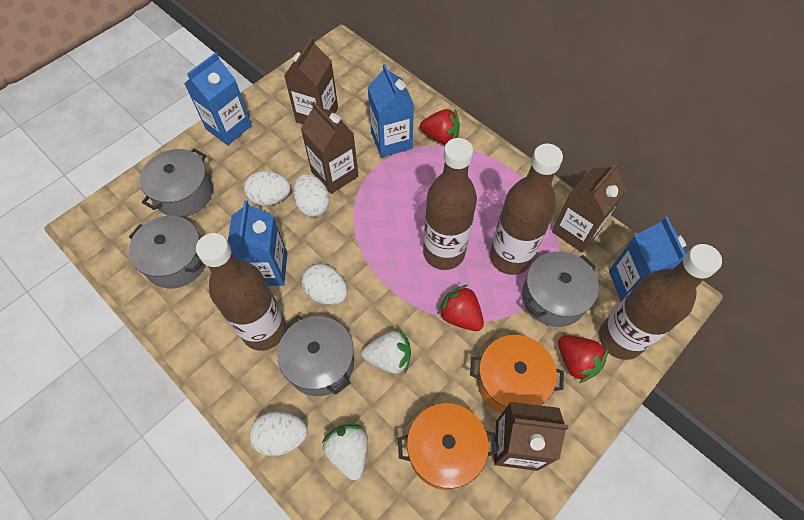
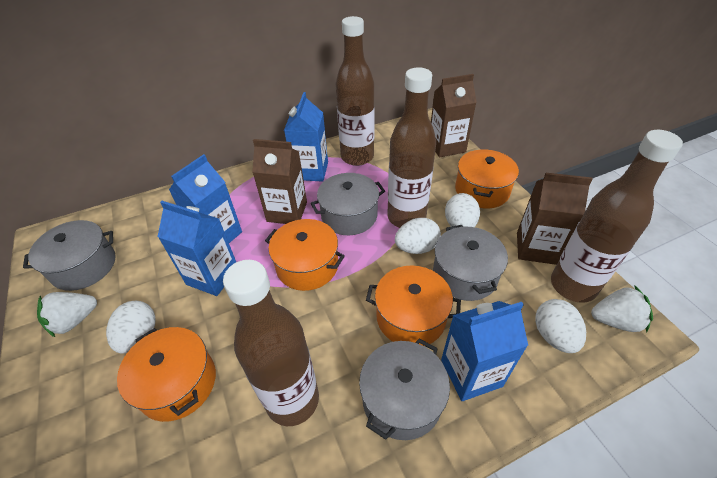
brown carton: [284,37,338,124] [301,102,359,194] [494,402,568,471] [552,163,626,252] = 4 -> [252,139,307,224] [431,74,477,157] [517,173,593,265] = 3
orange pot: [398,403,497,490] [470,335,564,414] = 2 -> [117,327,216,422] [265,219,345,291] [366,265,461,346] [455,149,519,208] = 4
red strawberry: [420,109,460,144] [437,285,484,331] [558,335,608,383] = 3 -> none = 0

